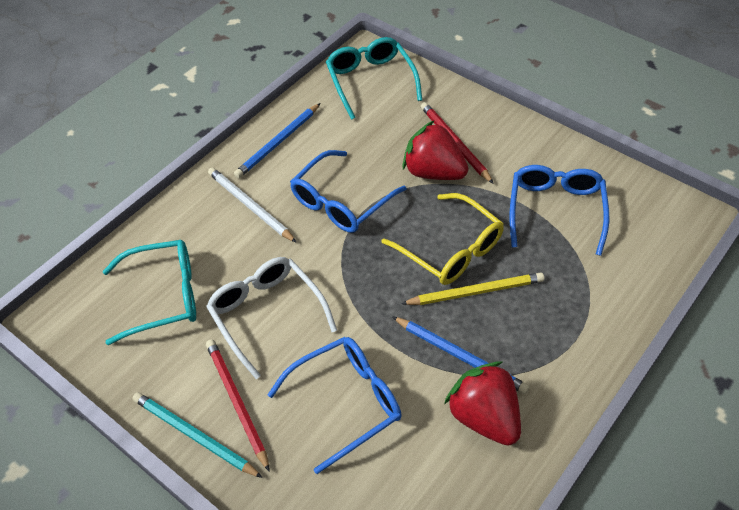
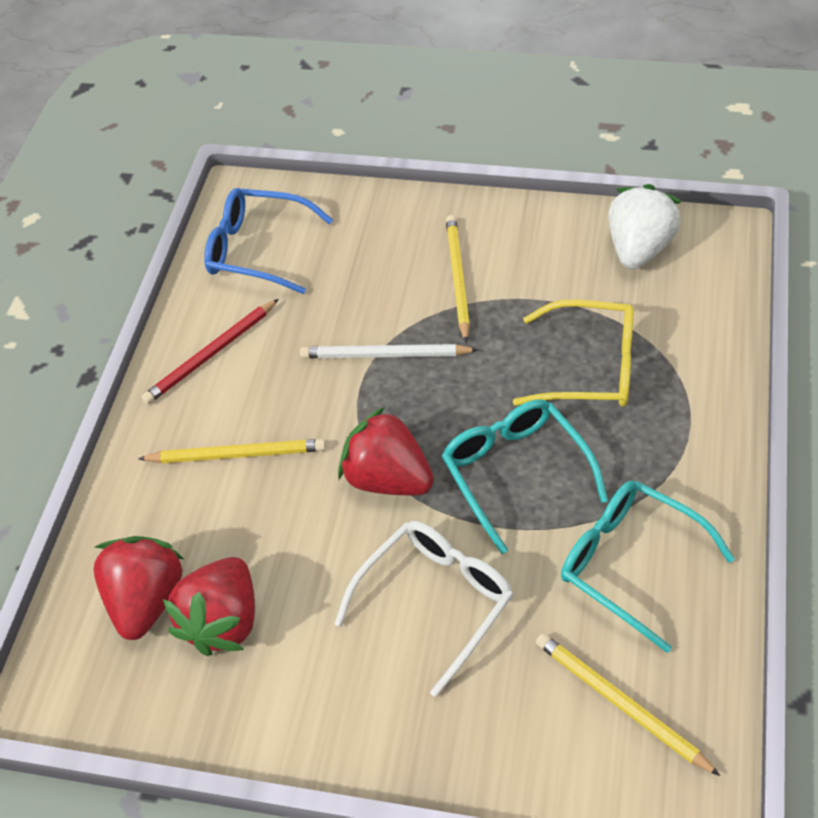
blue glasses: [267,337,402,474] [290,150,406,233] [510,165,609,256] = 3 -> [204,188,333,294] = 1
blue pencil: [234,103,320,178] [392,316,529,394] = 2 -> none = 0
red pencil: [206,339,270,472] [421,102,494,184] = 2 -> [141,299,279,404] = 1
red strawberry: [402,120,469,180] [444,361,521,445] = 2 -> [94,536,184,640] [163,557,255,656] [338,407,434,496] = 3
turquoise pencil: [132,392,263,478] = 1 -> none = 0
white strawberry: none = 0 -> [608,184,682,269] = 1
yellow pencil: [401,272,544,305] = 1 -> [138,439,326,463] [446,215,470,343] [536,633,720,776] = 3

